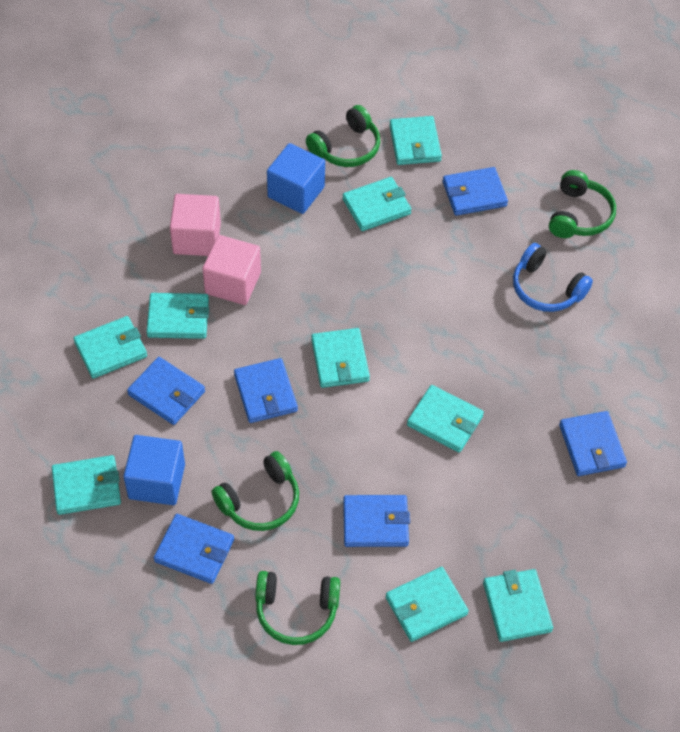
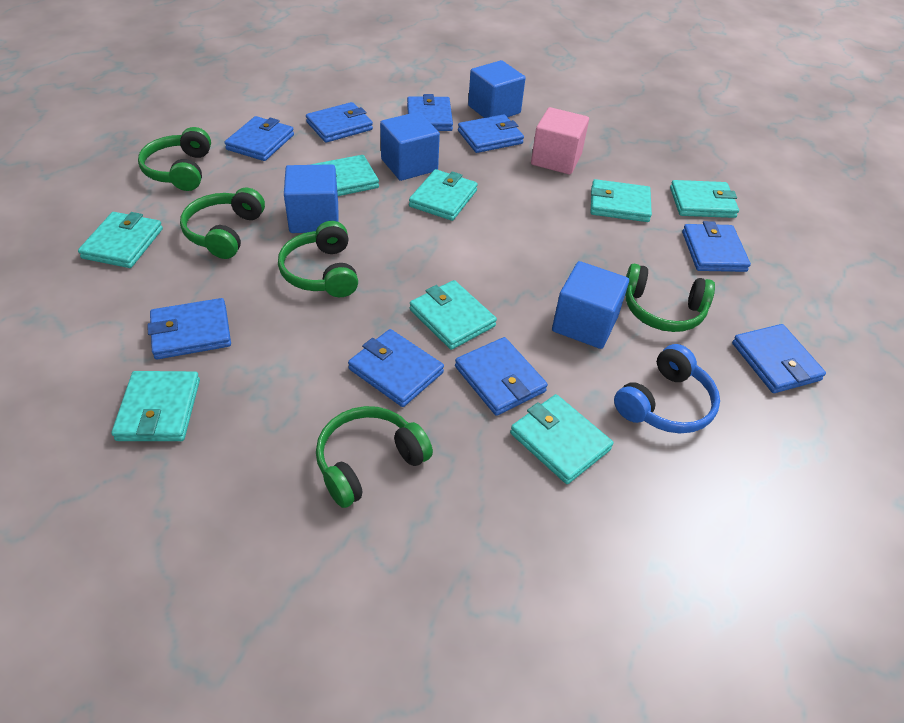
blue cube: [123,435,185,505] [267,143,325,214] = 2 -> [284,164,338,233] [380,112,440,181] [468,60,525,118] [552,261,629,349] = 4
blue wallet: [127,357,205,425] [154,514,234,584] [234,358,298,423] [343,495,410,547] [443,167,508,216] [559,411,627,476] = 6 -> [147,298,231,359] [224,116,294,161] [306,102,373,143] [348,329,444,407] [407,94,453,131] [455,337,548,416] [458,114,524,153] [682,221,751,272] [732,324,826,393] = 9
green headphones: [212,451,299,531] [255,571,340,645] [306,105,380,167] [549,170,616,238] = 4 -> [138,127,211,191] [180,187,265,259] [278,221,358,297] [316,406,433,508] [625,264,715,332] = 5
pink cube: [170,194,221,256] [203,235,261,305] = 2 -> [531,107,589,175] = 1
turquoise wallet: [52,455,121,515] [73,316,147,379] [146,293,209,339] [311,328,370,388] [343,177,412,231] [386,567,469,642] [389,116,442,165] [407,385,484,453] [483,569,553,642] = 9 -> [78,212,163,268] [112,371,200,441] [311,155,379,196] [409,169,478,221] [410,280,497,350] [510,394,613,484] [591,179,652,222] [670,180,739,218] = 8

